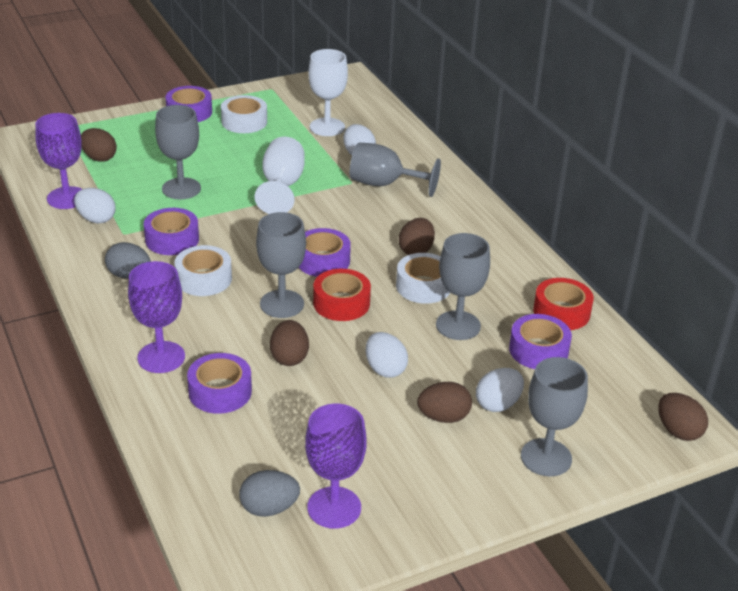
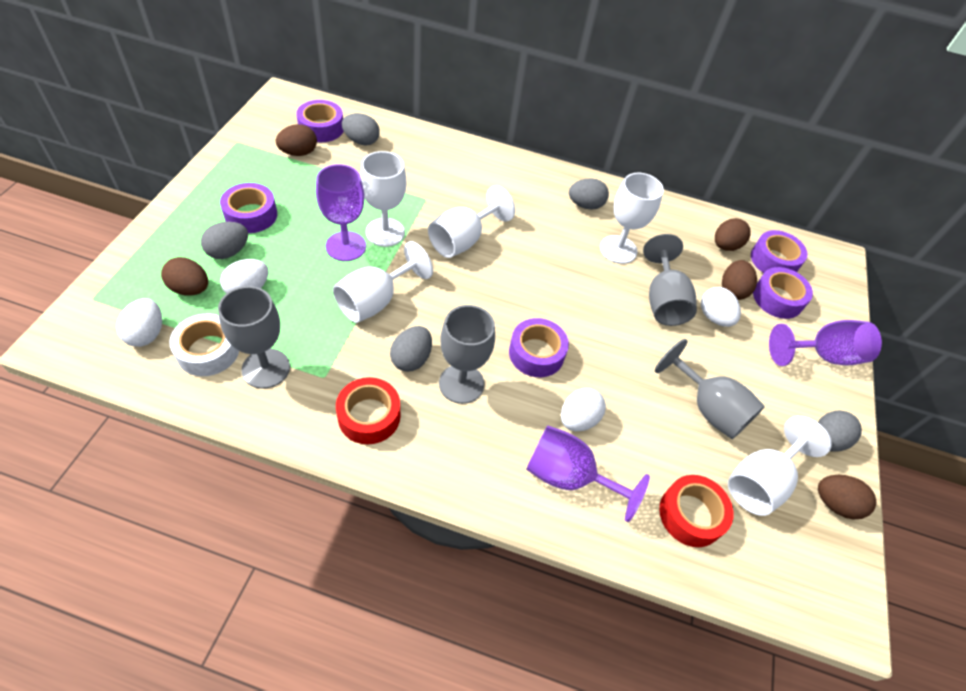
grey egg: [105,242,151,279] [239,470,300,517] = 2 -> [201,222,248,259] [342,113,380,146] [390,326,432,372] [569,178,609,210] [818,411,862,452] = 5
grey goblet: [155,105,201,199] [256,212,306,318] [350,143,441,197] [436,233,490,340] [521,357,588,476] = 5 -> [218,286,290,389] [439,305,495,404] [643,234,697,326] [655,339,765,439] = 4
white goblet: [255,137,305,214] [308,49,348,136] = 2 -> [333,241,433,323] [360,151,406,247] [428,185,515,258] [600,173,664,264] [728,416,832,516] = 5
white tape: [174,245,232,296] [221,95,267,133] [396,253,450,304] = 3 -> [169,314,239,376] = 1

